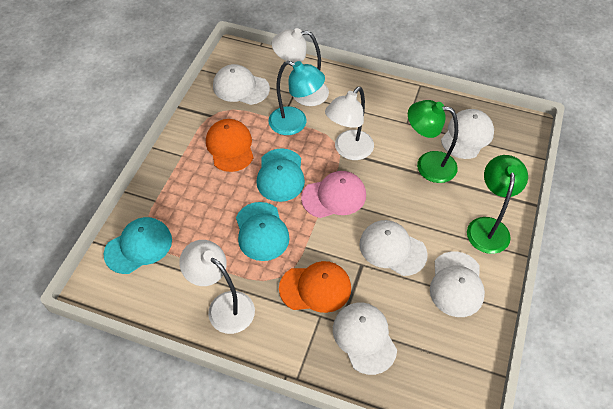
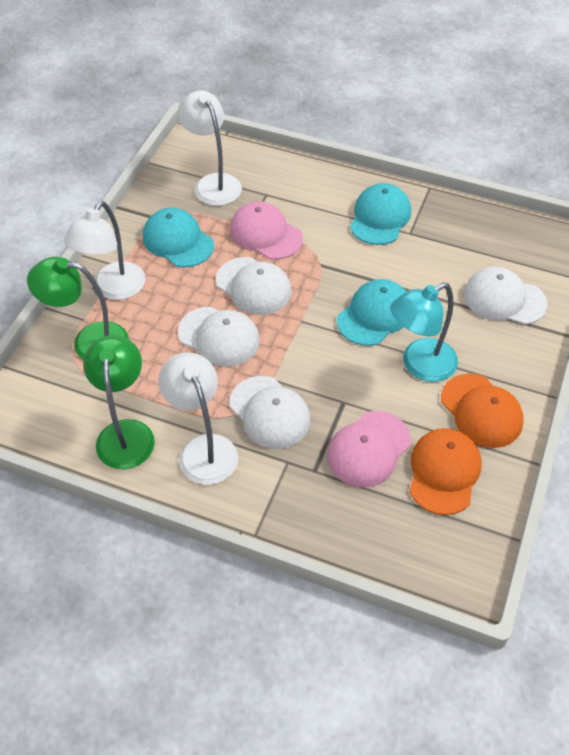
pink cap: [301,171,366,218] = 1 -> [230,201,303,260] [327,411,411,487] = 2
white cap: [213,64,270,105] [333,303,397,375] [359,220,428,276] [430,251,485,317] [441,109,494,159] = 5 -> [178,307,260,367] [216,257,292,315] [230,376,310,449] [464,266,548,325] = 4

